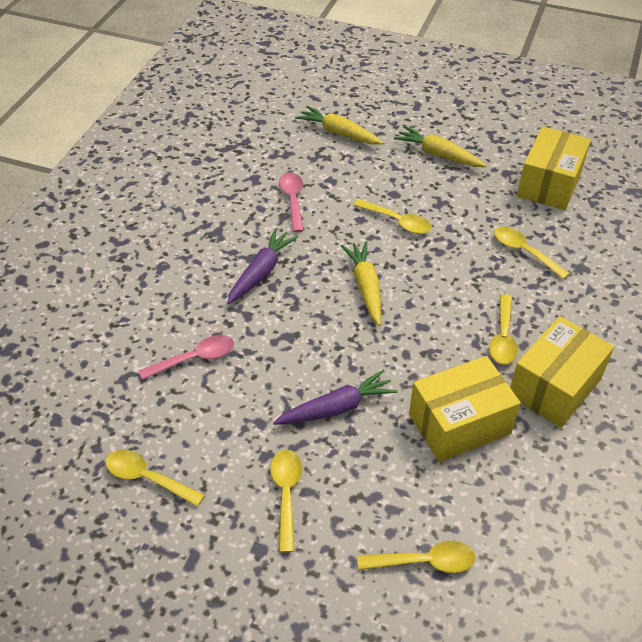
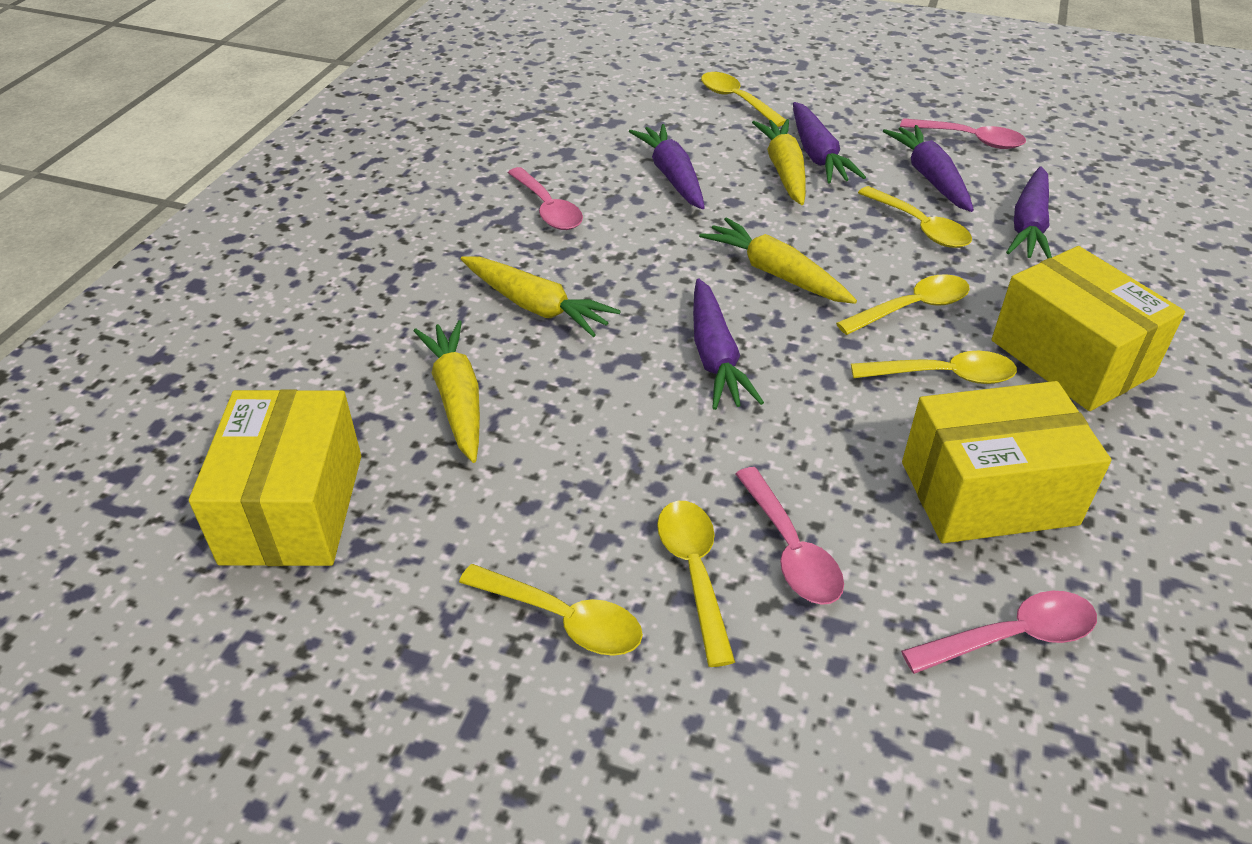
pink spoon: [139,335,234,380] [279,172,304,232] = 2 -> [508,167,583,230] [736,467,844,605] [900,118,1026,149] [901,591,1097,674] = 4
purple carrot: [227,228,298,304] [273,370,397,425] = 2 -> [629,124,705,209] [693,278,764,410] [793,102,866,183] [883,125,974,212] [1006,166,1052,258] = 5
yellow carrot: [295,106,383,145] [341,241,381,326] [394,126,487,167] = 3 -> [414,320,480,463] [461,256,621,337] [699,217,857,304] [752,119,806,205] = 4

